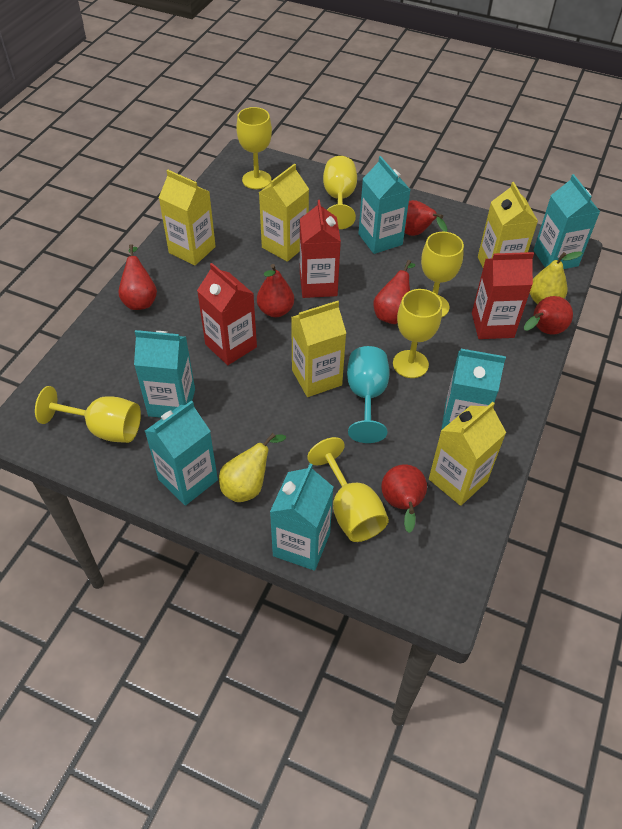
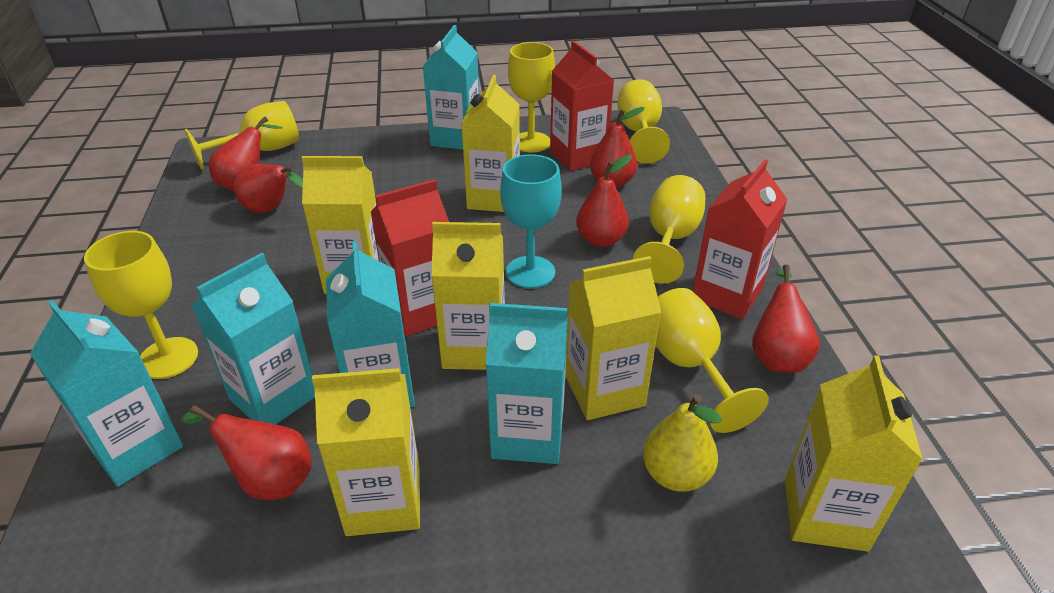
turquoise carton: [134,330,195,418] [145,400,218,506] [270,463,334,571] [358,156,410,254] [441,349,506,430] [534,174,600,269] = 6 -> [30,300,183,487] [191,253,315,424] [326,241,415,407] [422,25,479,150] [486,303,568,464] = 5
yellow carton: [159,170,216,266] [259,164,309,262] [291,301,346,397] [429,402,506,506] [478,182,538,268] = 5 -> [302,156,379,294] [312,368,420,536] [431,222,505,370] [461,75,520,212] [565,256,661,420] [785,355,923,552] = 6
yellow pear: [219,433,286,502] [530,251,582,304] = 2 -> [643,394,722,492] = 1

